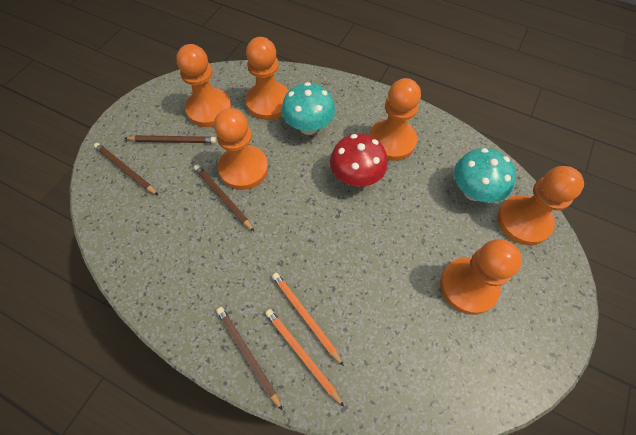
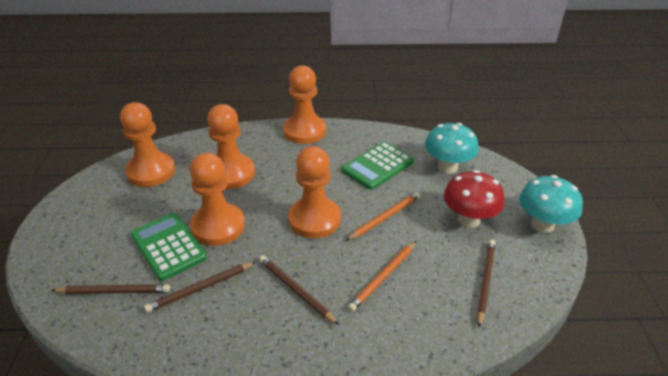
green calculator: none = 0 -> [131,213,207,281] [342,142,414,190] = 2
orange pawn: [176,44,232,127] [214,108,268,190] [246,37,289,120] [370,78,421,161] [440,239,522,315] [497,166,584,245] = 6 -> [120,102,175,187] [190,153,245,246] [207,104,255,189] [283,65,326,144] [288,146,341,238] = 5

